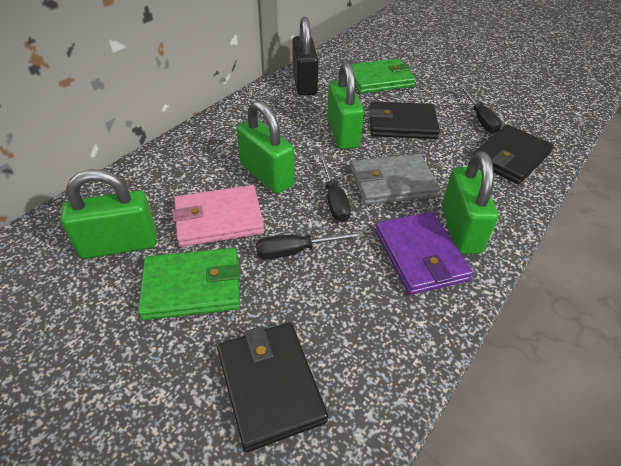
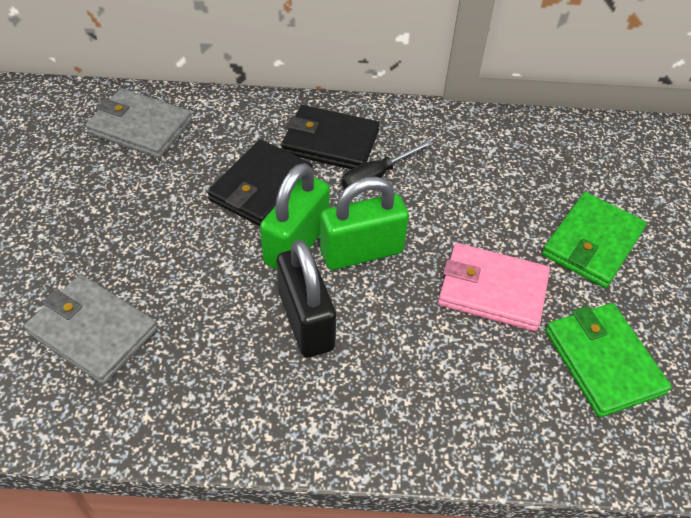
black screwdriver: [256,231,364,259] [319,155,351,222] [460,86,502,133] = 3 -> [342,140,433,189] = 1
black wallet: [217,323,328,452] [369,101,440,139] [473,124,554,184] = 3 -> [207,139,313,226] [281,105,380,169] = 2
green padlock: [60,169,157,259] [236,100,294,193] [327,62,364,149] [442,152,498,254] = 4 -> [260,163,330,270] [320,177,409,270] = 2
grey wallet: [351,154,440,205] = 1 -> [24,275,158,384] [86,88,192,158] = 2
purple wallet: [375,212,473,295] = 1 -> none = 0

